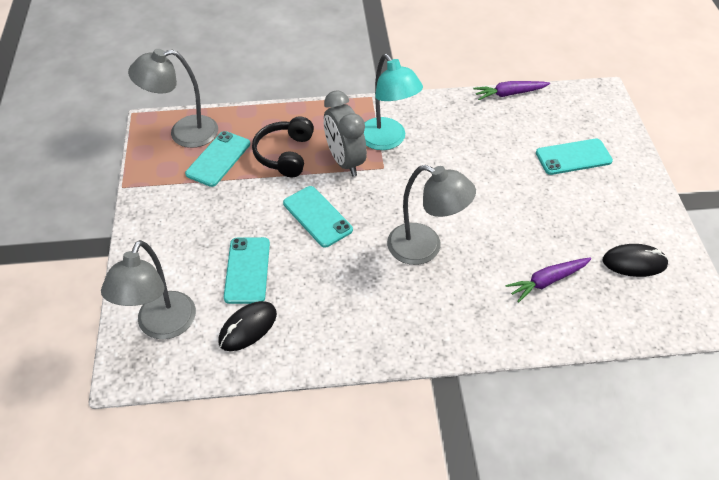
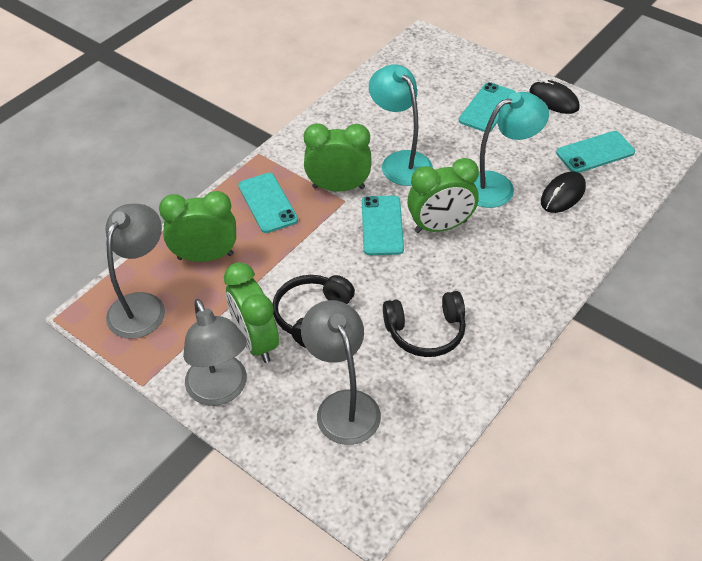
black headphones: [252,116,314,177] = 1 -> [273,275,355,348] [383,291,466,357] = 2
green clock: none = 0 -> [159,191,236,262] [224,262,279,363] [304,123,371,192] [407,158,479,233] = 4
grey clock: [324,90,367,177] = 1 -> none = 0
purple carrot: [473,81,550,100] [506,257,591,302] = 2 -> none = 0
turquoise lamp: [364,54,423,150] = 1 -> [369,64,433,186] [474,92,549,208] = 2

